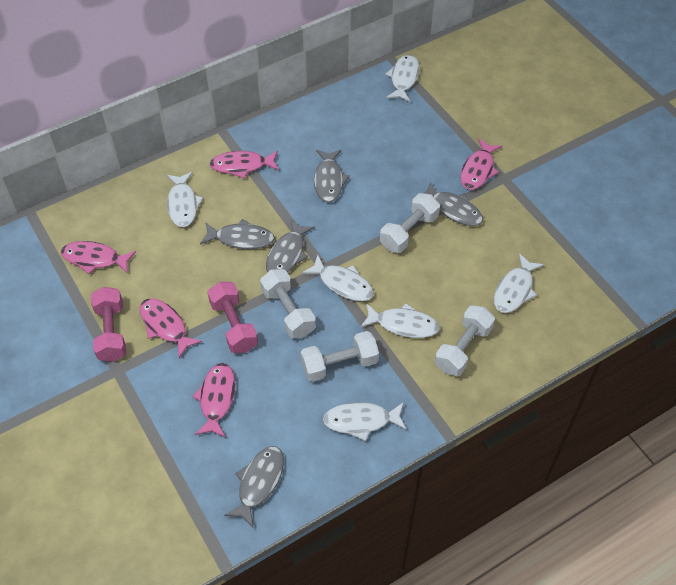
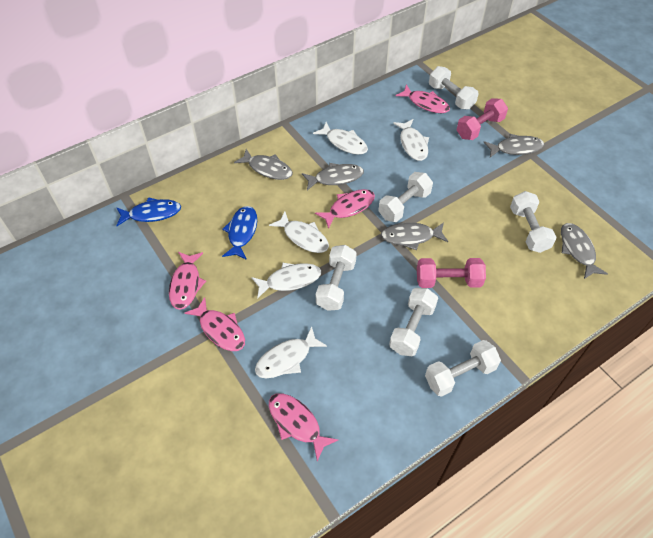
blue fish: none = 0 -> [116,197,181,226] [222,206,257,260] = 2
white dumbbell: [260,269,316,338] [301,331,379,382] [380,193,440,253] [435,305,495,376] = 4 -> [316,245,357,311] [378,172,433,222] [389,288,438,356] [425,340,501,397] [429,66,479,110] [510,191,557,253] = 6
white fish: [167,172,203,227] [302,254,374,301] [323,402,407,441] [360,303,440,338] [385,55,420,102] [494,253,544,313] = 6 -> [251,263,321,299] [255,326,327,378] [269,211,329,253] [313,122,368,155] [393,119,429,161] = 5

